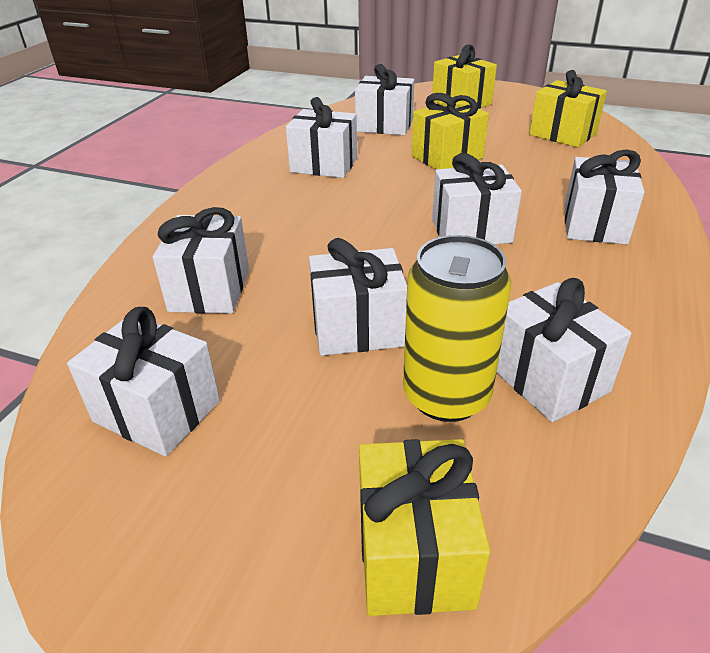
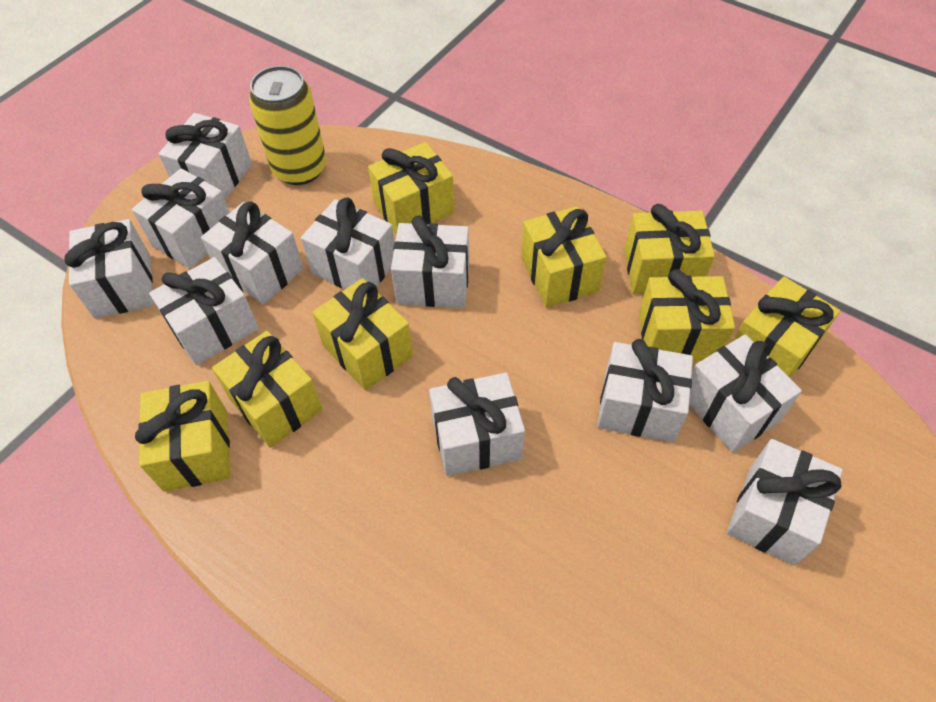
white gift: [67,307,220,457] [153,207,249,314] [286,97,357,178] [309,238,407,356] [355,64,414,135] [432,153,522,244] [496,278,632,422] [564,149,645,245] = 8 -> [64,219,153,318] [132,168,230,269] [149,257,259,365] [158,113,252,199] [201,202,304,304] [301,197,395,289] [391,216,469,308] [429,373,525,476] [597,339,693,442] [689,334,802,452] [726,439,843,566] = 11
yellow gift: [359,439,490,616] [411,93,489,169] [432,44,497,109] [529,70,607,147] = 4 -> [135,381,230,492] [212,331,323,448] [312,278,413,391] [368,142,454,235] [521,206,606,308] [624,204,715,294] [639,269,735,361] [734,276,840,378] = 8

